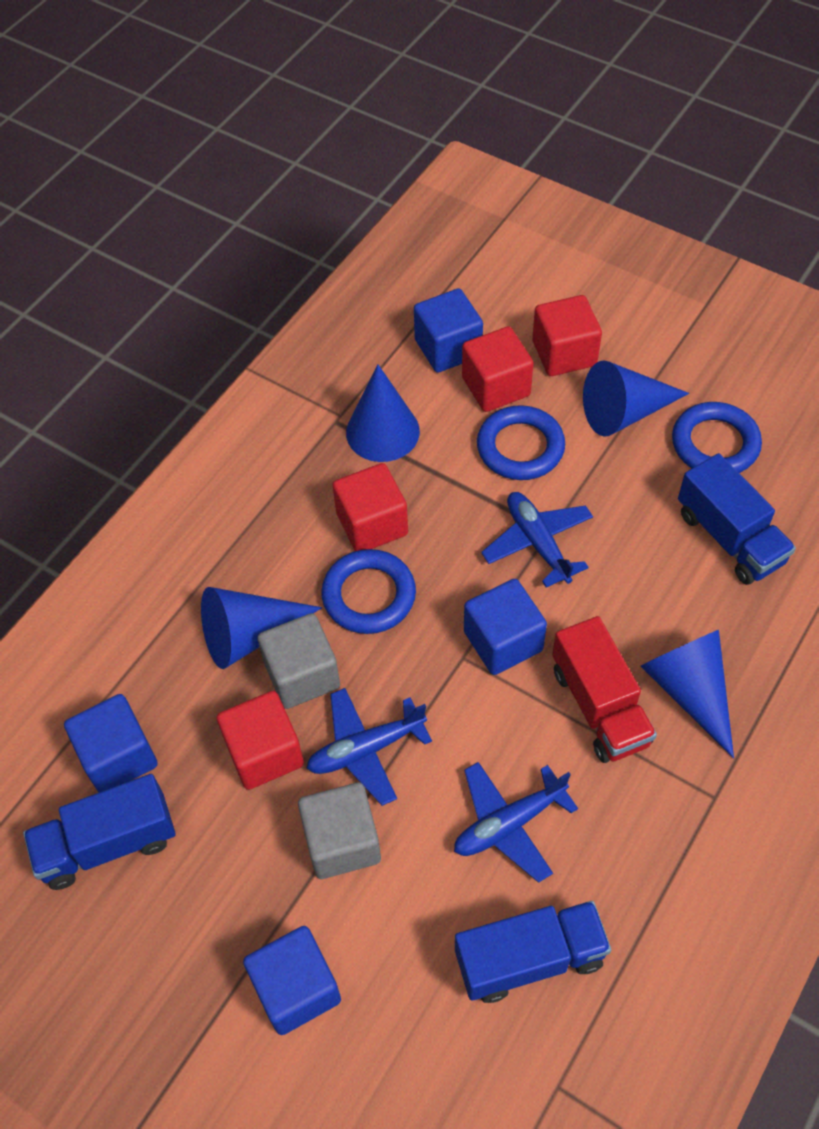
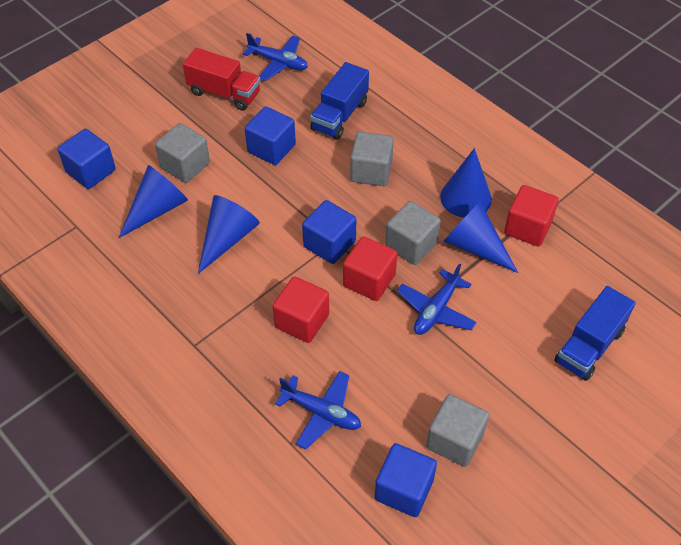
blue ring: [321,549,416,634] [477,405,565,480] [672,402,762,473] = 3 -> none = 0
blue truck: [23,774,176,890] [455,901,611,1003] [678,453,796,585] = 3 -> [310,62,369,139] [554,286,636,381] = 2
grey cube: [257,613,340,709] [298,782,381,879] = 2 -> [155,123,210,183] [350,132,394,186] [385,201,441,265] [426,394,489,467] = 4
red cube: [217,691,304,790] [332,463,408,551] [462,326,534,412] [532,295,602,376] = 4 -> [273,276,329,343] [343,236,397,301] [504,185,559,247] = 3

